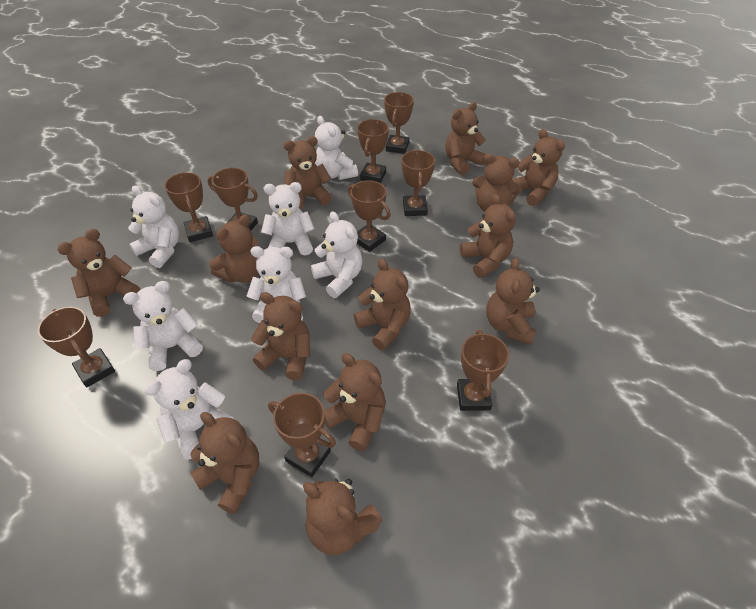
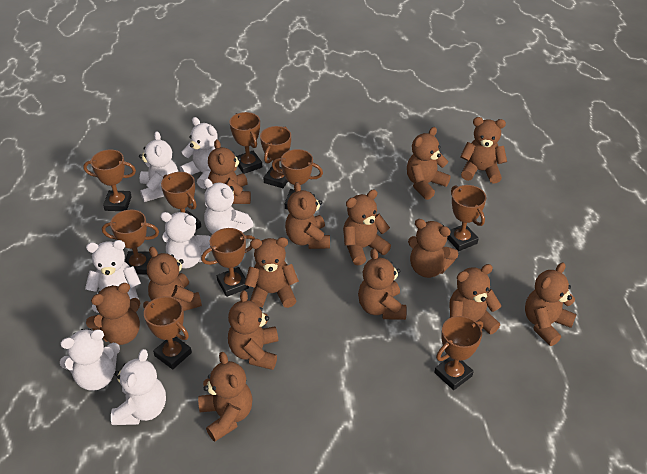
brown teddy bear: [57,229,140,317] [190,412,260,514] [209,214,259,283] [251,292,310,380] [284,136,332,210] [303,478,382,555] [323,353,386,451] [354,259,411,350] [445,102,486,175] [460,194,516,278] [472,153,522,212] [486,258,540,345] [510,129,565,206] = 13 -> [86,283,140,345] [147,246,202,311] [198,352,253,442] [208,140,251,204] [228,290,278,370] [244,237,299,308] [285,182,330,249] [343,189,391,265] [358,249,407,320] [407,127,451,200] [408,219,458,278] [450,264,501,334] [460,117,507,183] [525,263,577,346] = 14
brown trophy: [38,307,115,387] [165,172,213,242] [207,168,258,231] [268,393,336,477] [348,180,391,252] [357,119,389,183] [384,92,414,154] [401,150,435,216] [457,330,509,411] = 9 -> [83,150,136,211] [102,210,159,275] [143,296,192,369] [161,172,201,230] [201,228,255,297] [229,112,262,174] [260,126,291,188] [272,149,323,209] [434,316,483,390] [447,185,486,251] = 10

